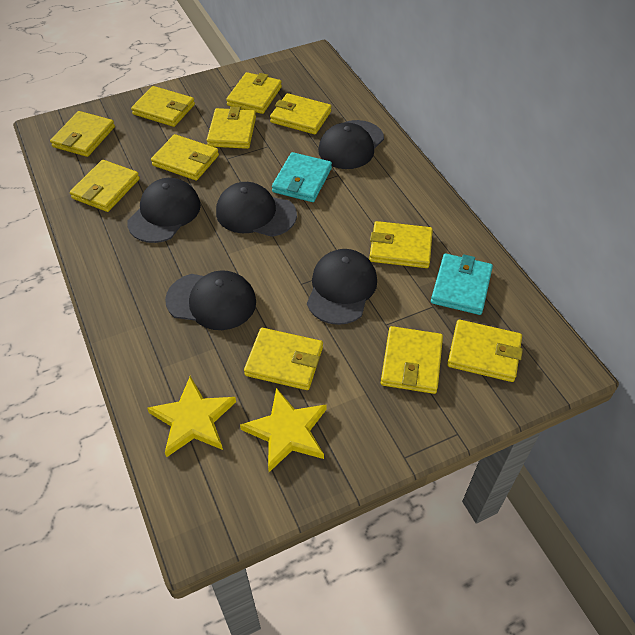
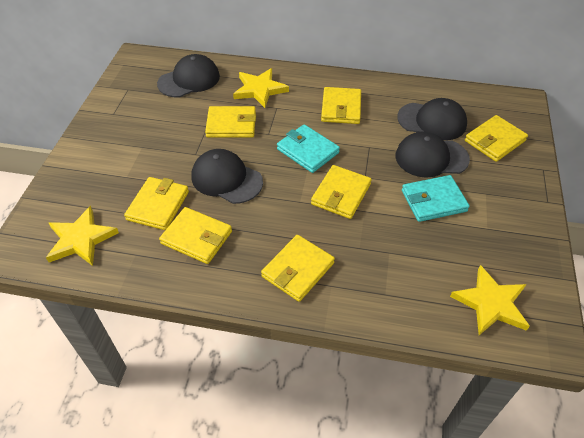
black cap: [127,178,201,243] [165,270,256,330] [216,182,297,237] [307,249,377,325] [318,120,384,169] = 5 -> [157,54,220,97] [192,149,263,204] [396,131,470,178] [397,98,467,140] = 4
yellow star: [147,376,236,457] [240,388,327,472] = 2 -> [46,206,119,266] [233,68,289,108] [450,265,530,335] = 3
yellow wallet: [50,111,115,157] [70,160,140,212] [131,86,195,127] [151,134,219,181] [207,106,256,149] [226,72,282,114] [244,328,323,390] [270,93,331,134] [369,221,433,268] [381,326,443,394] [447,320,523,382] = 11 -> [124,177,189,230] [159,207,232,264] [205,106,256,138] [261,235,335,302] [311,165,372,219] [321,87,361,124] [465,115,528,162] = 7

